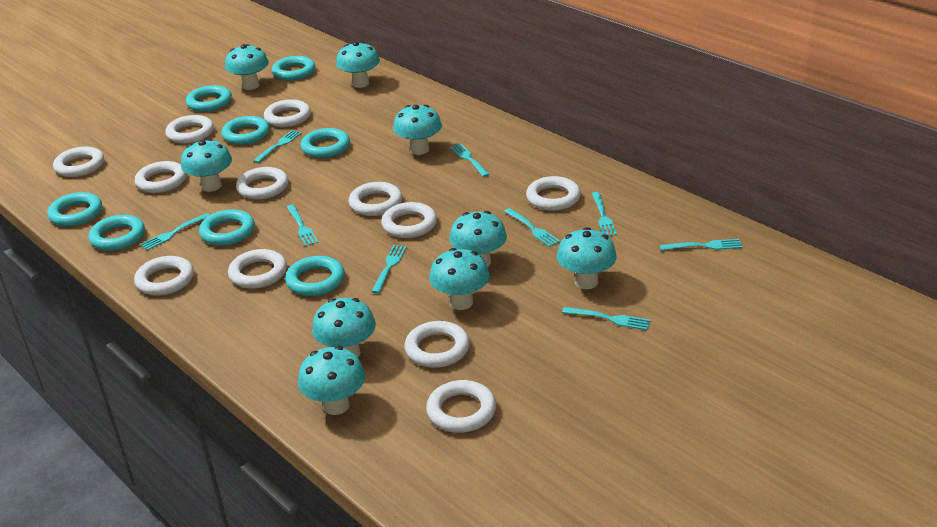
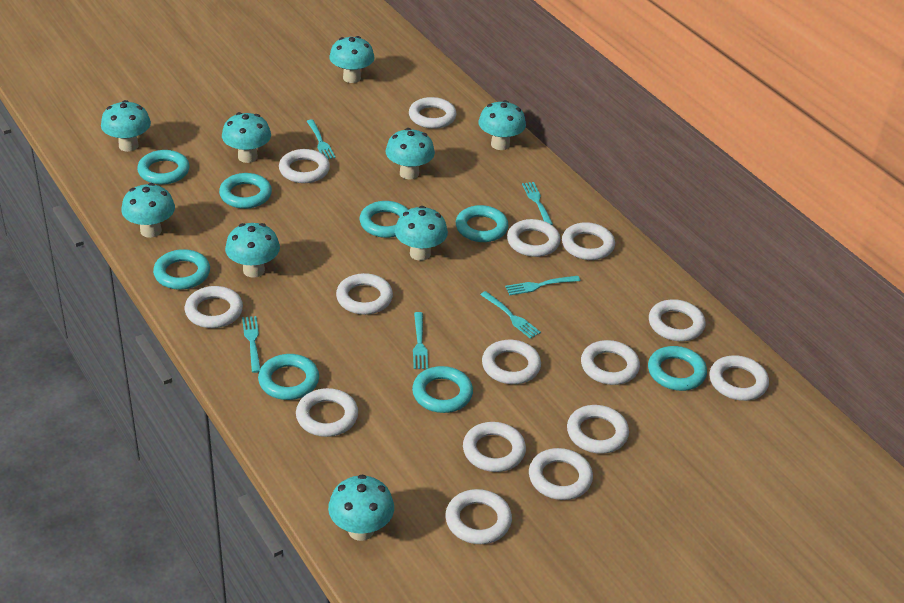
turquoise fork: [140,213,210,250] [253,130,302,163] [287,205,319,246] [371,245,407,294] [450,144,490,177] [504,208,560,247] [562,307,650,330] [592,192,617,236] [659,239,742,251] = 9 -> [242,316,261,373] [307,119,336,159] [413,312,428,369] [480,291,541,339] [505,276,580,295] [522,182,553,225] = 6
white ring: [53,146,104,177] [134,256,194,296] [135,161,187,193] [165,115,214,144] [228,249,287,289] [236,167,288,200] [264,99,311,127] [349,182,402,216] [381,202,437,238] [405,321,470,368] [426,380,496,433] [526,176,581,211] = 12 -> [185,286,243,328] [279,149,330,183] [296,388,358,437] [336,273,393,315] [409,97,457,129] [445,489,512,544] [463,422,526,472] [482,340,541,384] [507,219,560,257] [529,448,593,500] [562,222,615,260] [567,405,629,454] [581,340,640,385] [649,299,706,341] [709,355,769,401] = 15

